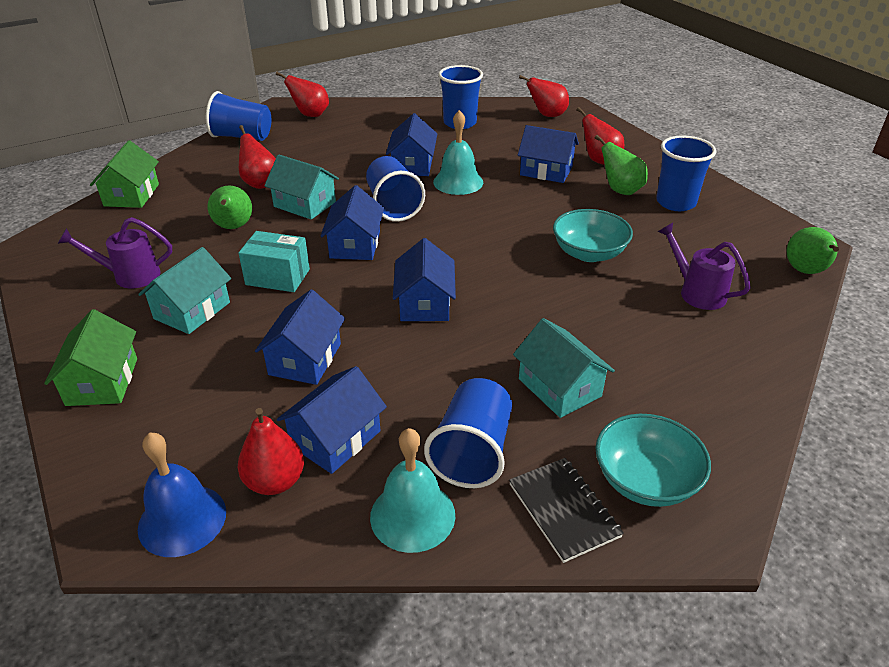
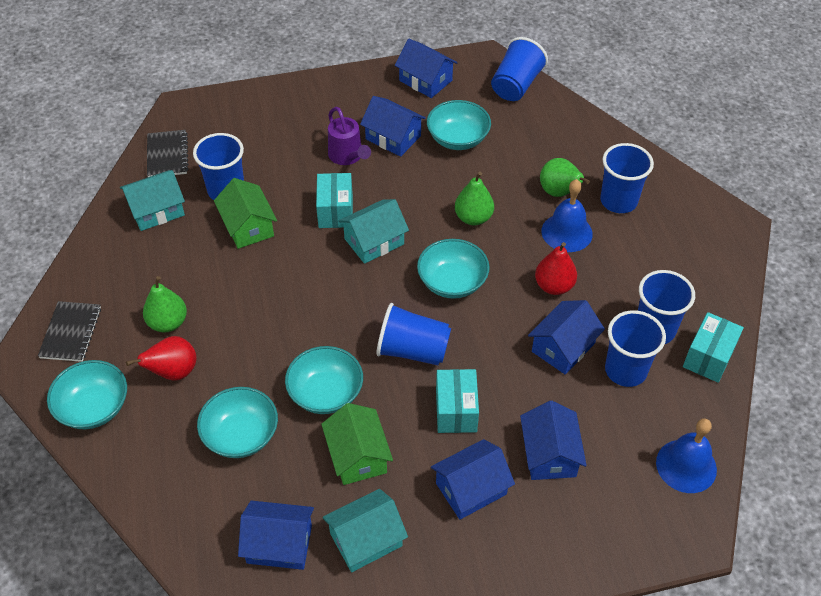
black notebook: [509,458,624,563] = 1 -> [38,301,101,362] [147,130,189,177] = 2
blue bell: [138,432,226,557] = 1 -> [542,179,593,252] [656,418,717,493] = 2
blue cup: [206,91,271,141] [366,156,425,222] [424,378,512,488] [438,65,483,129] [656,135,716,211] = 5 -> [193,133,244,200] [376,303,451,365] [491,37,548,101] [600,143,654,213] [605,310,666,387] [638,270,695,344] = 6
purple watering can: [58,217,172,288] [657,223,751,310] = 2 -> [328,107,371,165] = 1
red pear: [238,408,304,495] [239,125,276,189] [276,72,329,117] [519,75,569,117] [577,107,624,165] = 5 -> [126,336,196,381] [535,242,577,295] = 2
turquoise bell: [370,428,455,553] [433,110,483,195] = 2 -> none = 0
turquoise bowl: [553,209,633,262] [596,414,711,507] = 2 -> [47,360,127,429] [197,387,278,458] [285,346,363,414] [417,239,490,299] [427,100,491,150] = 5
turquoise box: [238,231,310,292] = 1 -> [316,173,353,228] [436,369,479,433] [683,312,744,383] = 3

